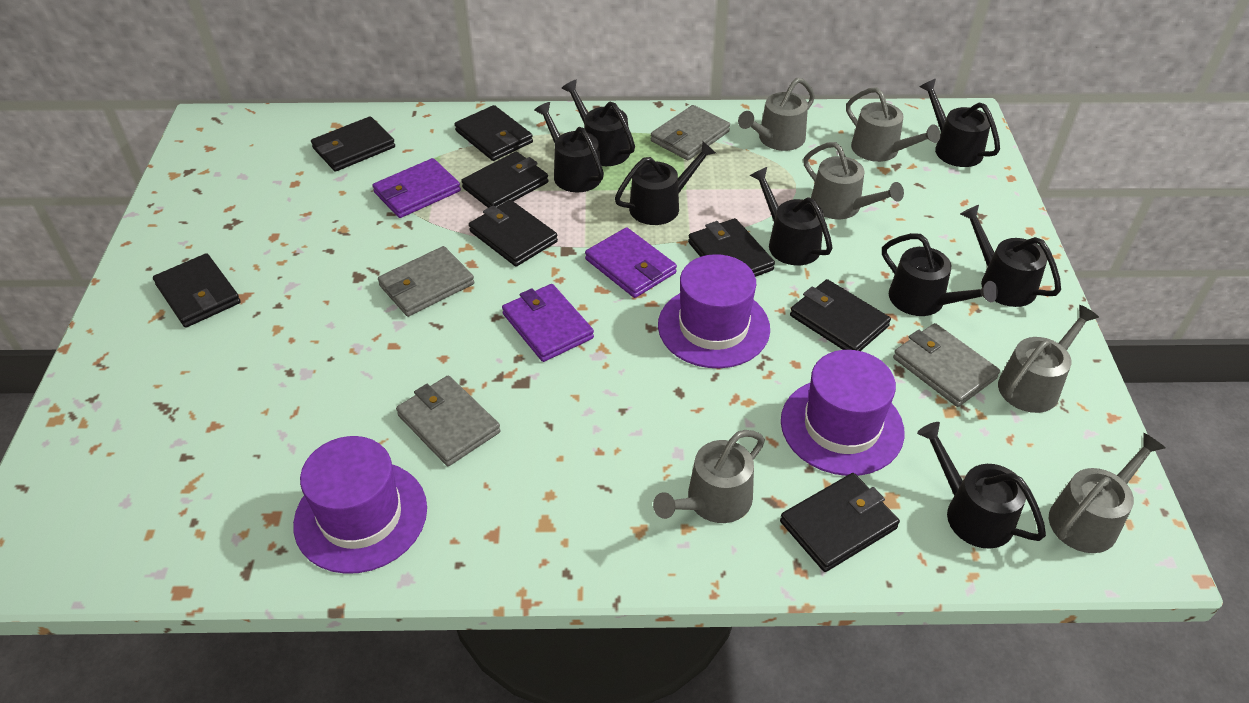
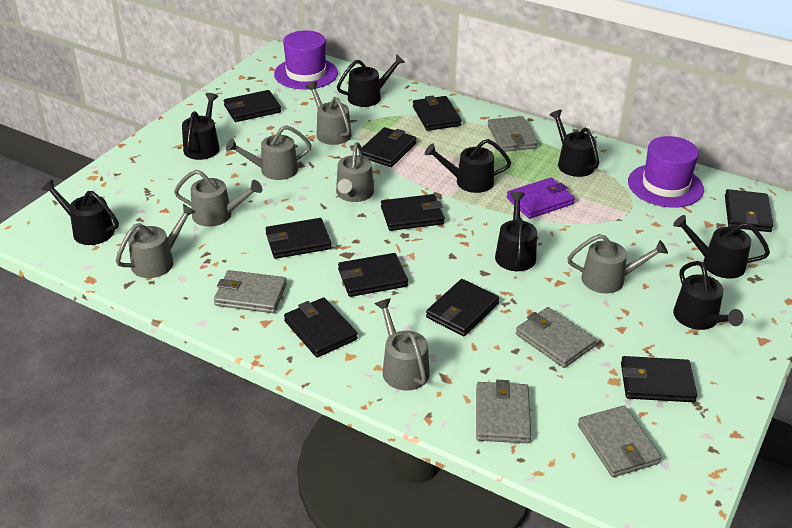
black wallet: [153,253,241,328] [311,116,395,172] [454,105,533,161] [461,152,549,208] [469,200,558,266] [688,218,775,277] [780,473,900,572] [790,279,891,351] = 8 -> [224,90,281,122] [266,218,332,259] [284,297,358,358] [338,253,408,297] [362,127,417,167] [381,194,445,231] [413,95,462,131] [426,279,499,336] [621,356,697,402] [725,189,773,232] = 10
grey wallet: [378,246,474,317] [396,375,501,466] [651,105,730,160] [893,323,1000,407] = 4 -> [214,270,287,313] [476,380,531,443] [488,116,538,152] [516,307,596,368] [578,405,661,477] = 5
grey watering can: [653,430,765,523] [738,78,815,151] [803,142,904,219] [846,87,940,162] [998,305,1099,413] [1049,433,1166,553] = 6 -> [116,204,196,278] [174,170,262,227] [226,125,312,180] [306,82,351,145] [336,142,374,202] [375,298,430,391] [567,234,668,294] = 7
purple hat: [293,436,427,574] [658,254,770,368] [781,350,905,476] = 3 -> [274,30,338,90] [628,136,704,208] = 2
purple wallet: [372,158,461,218] [502,284,594,362] [585,227,677,298] = 3 -> [507,177,575,219] = 1

